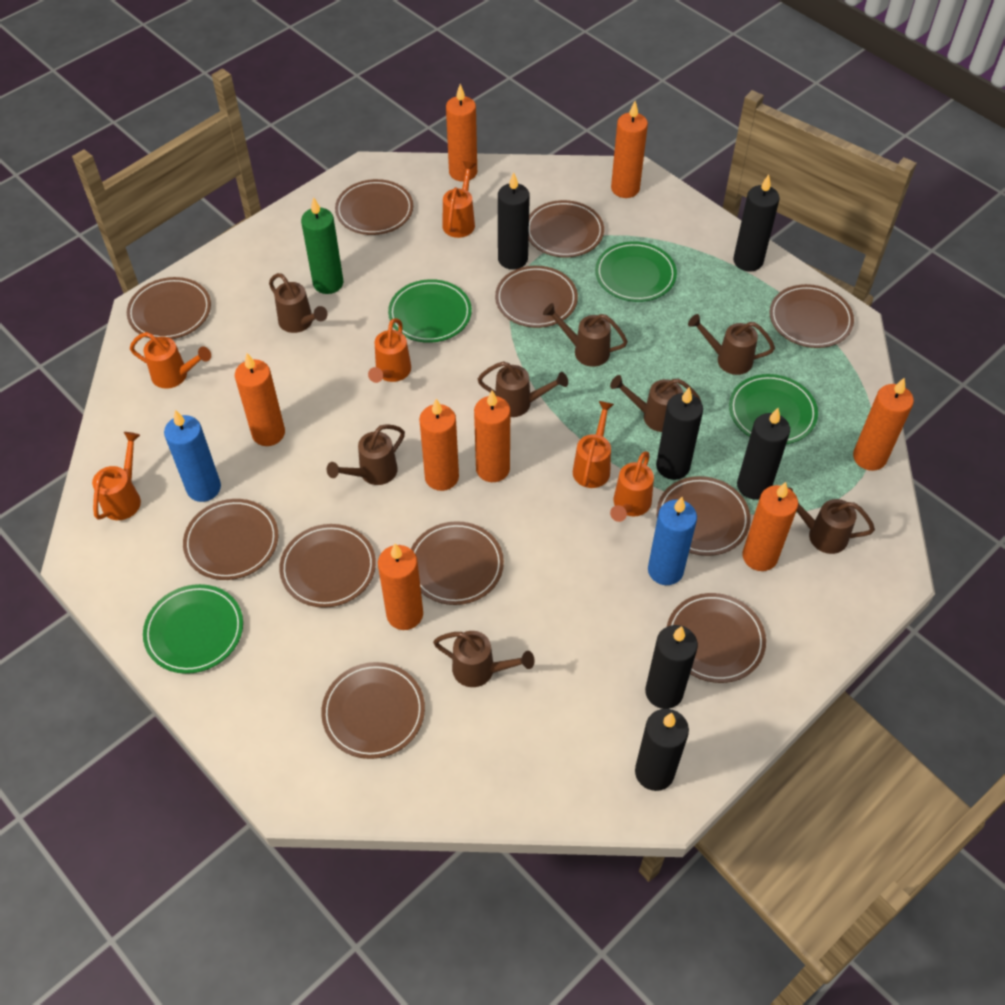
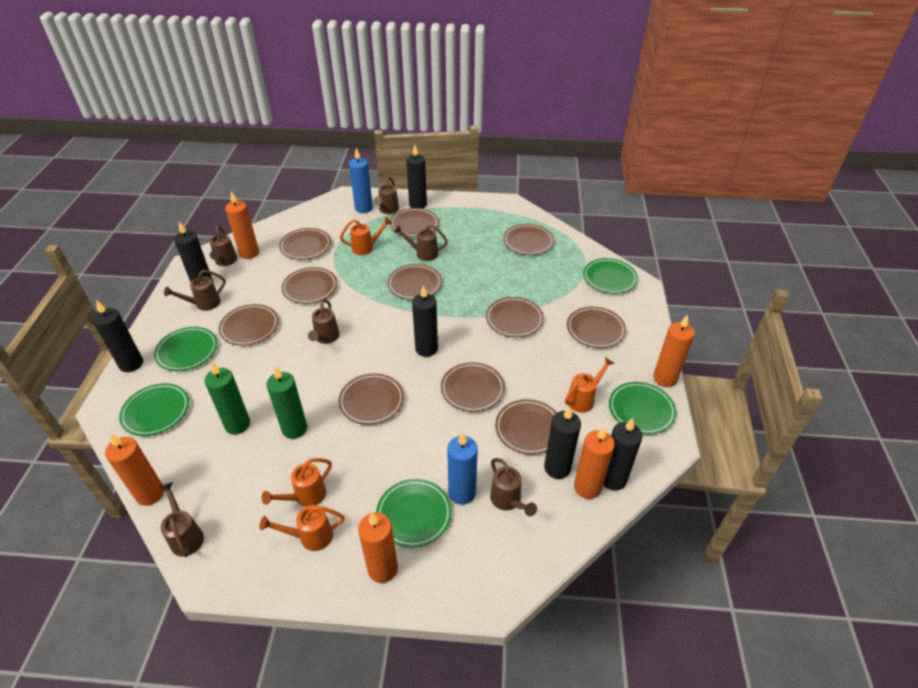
brown watering can: [269,273,328,333] [327,424,405,485] [433,631,535,687] [478,361,568,417] [543,303,628,367] [610,375,701,432] [688,314,775,375] [789,487,875,554] = 8 -> [160,482,204,557] [164,270,226,311] [210,226,237,266] [308,299,339,344] [374,177,399,214] [394,225,448,261] [490,458,537,516] = 7
green candle: [301,197,343,294] = 1 -> [205,362,250,435] [266,366,307,439] = 2
green plate: [143,584,243,674] [388,279,472,343] [595,241,677,302] [729,374,818,444] = 4 -> [119,383,189,436] [154,327,217,371] [376,479,452,548] [583,258,638,294] [609,382,676,434] = 5
orange candle: [235,353,285,446] [378,544,423,630] [419,399,459,491] [446,84,477,182] [474,390,510,482] [611,101,648,198] [742,482,798,571] [853,377,914,471] = 8 -> [105,433,164,506] [225,191,259,259] [358,512,398,583] [574,427,615,499] [653,315,695,387] = 5
orange watering can: [92,432,141,520] [130,332,211,389] [368,318,411,383] [442,161,476,238] [573,401,614,488] [610,451,654,522] = 6 -> [260,505,345,551] [262,458,332,507] [340,217,392,255] [565,357,615,413] = 4

